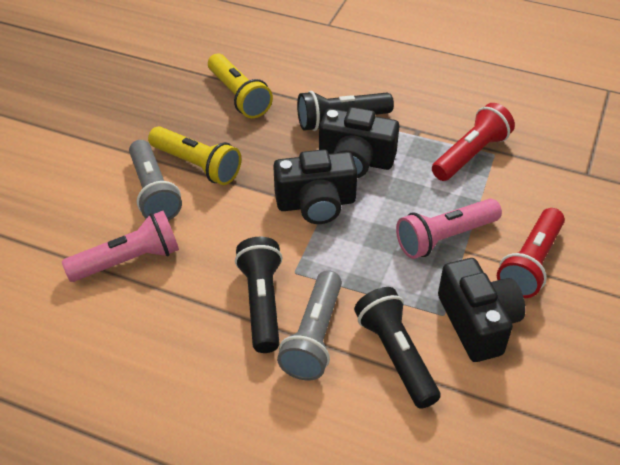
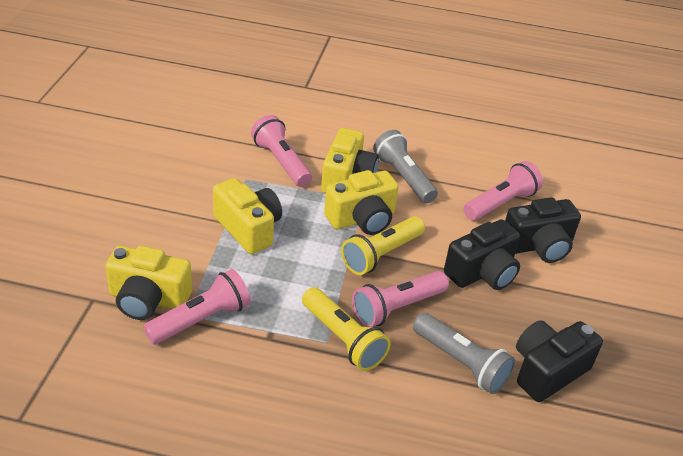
black flashlight: [235,237,283,353] [297,91,394,131] [354,287,440,409] = 3 -> none = 0
pink flashlight: [62,211,179,282] [396,199,502,259] = 2 -> [143,269,251,344] [251,115,312,187] [352,271,449,327] [463,161,543,221] = 4
red flashlight: [432,103,515,181] [497,208,565,298] = 2 -> none = 0
yellow camera: none = 0 -> [105,246,192,320] [213,178,282,254] [321,128,379,193] [324,170,399,235] = 4

